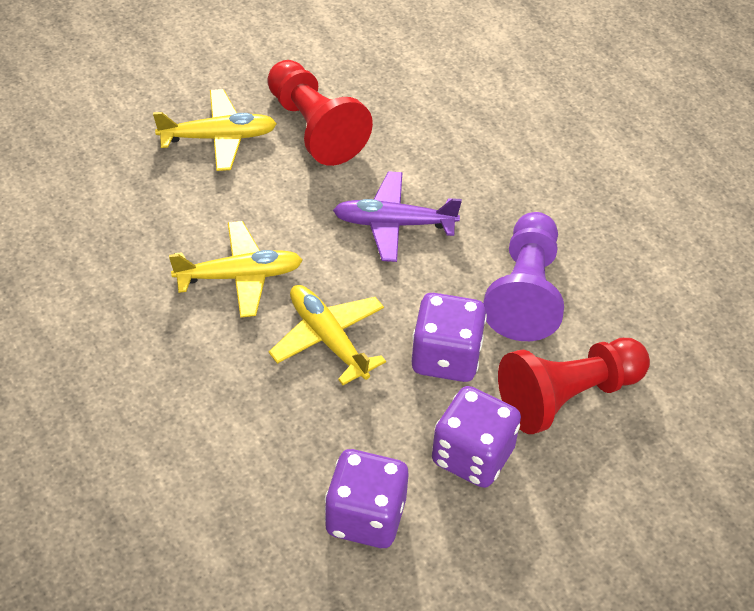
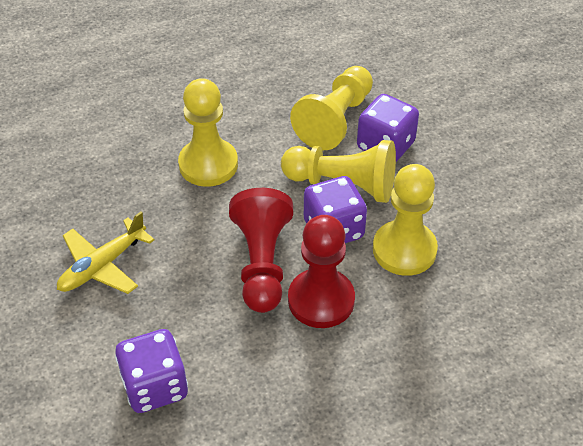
purple pawn: [483,212,564,341] = 1 -> none = 0
purple plane: [333,171,462,262] = 1 -> none = 0
yellow pawn: none = 0 -> [178,78,238,187] [281,140,396,203] [290,66,373,150] [373,164,438,276] = 4
yellow plane: [153,89,277,171] [169,221,303,318] [269,285,386,385] = 3 -> [57,212,155,294] = 1

